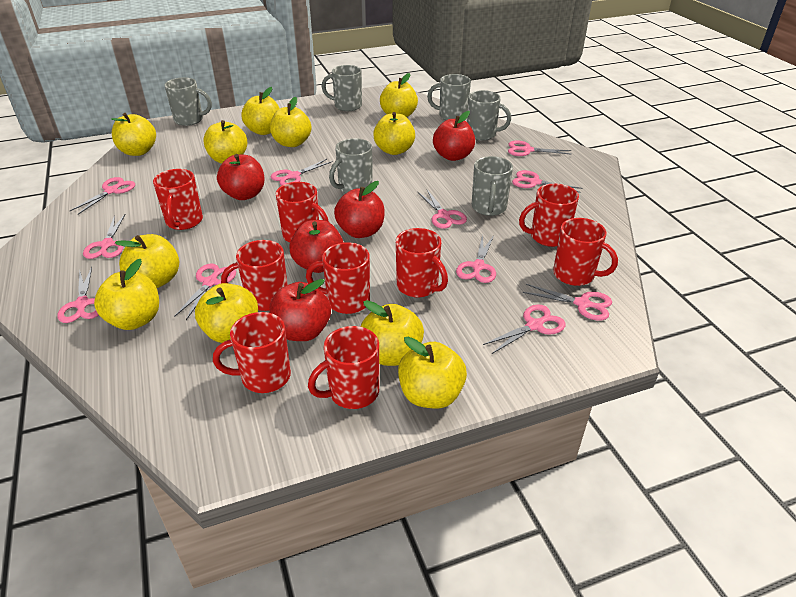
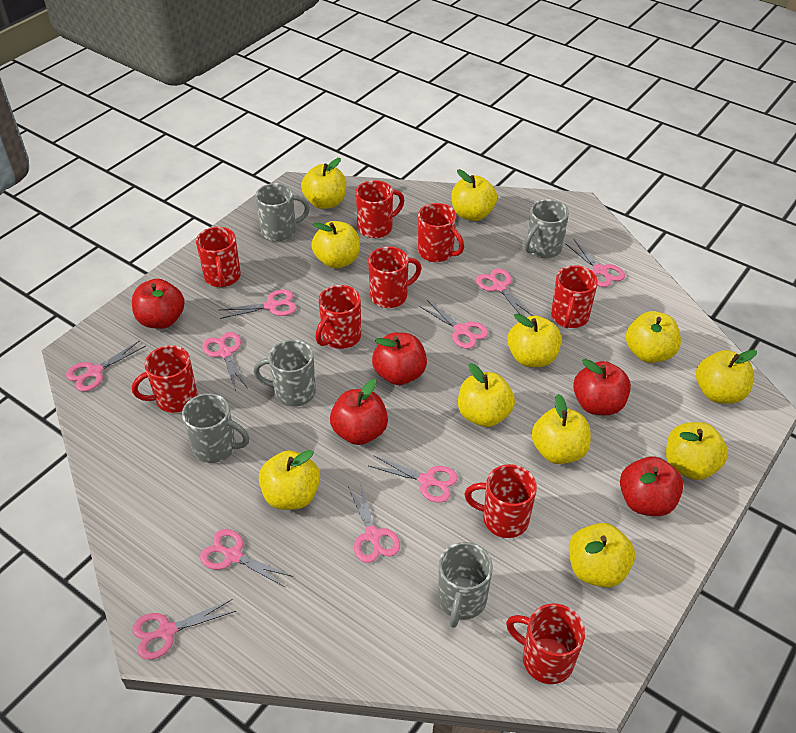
grey mug: [165,77,212,126] [322,65,362,111] [329,138,373,193] [427,74,471,120] [467,90,511,140] [472,156,513,216] = 6 -> [182,393,249,463] [254,340,316,407] [255,183,310,241] [438,542,493,628] [524,199,569,258] = 5
pink scissors: [58,267,99,323] [70,177,135,214] [83,214,125,259] [174,263,236,320] [271,159,333,186] [418,190,467,229] [456,235,496,283] [483,305,566,354] [508,140,572,156] [512,170,582,193] [523,284,612,321] = 11 -> [66,340,146,392] [132,599,236,660] [200,529,293,588] [202,332,248,391] [220,289,297,319] [348,485,400,563] [369,455,458,503] [419,300,488,349] [476,269,533,316] [565,240,625,287] = 10

